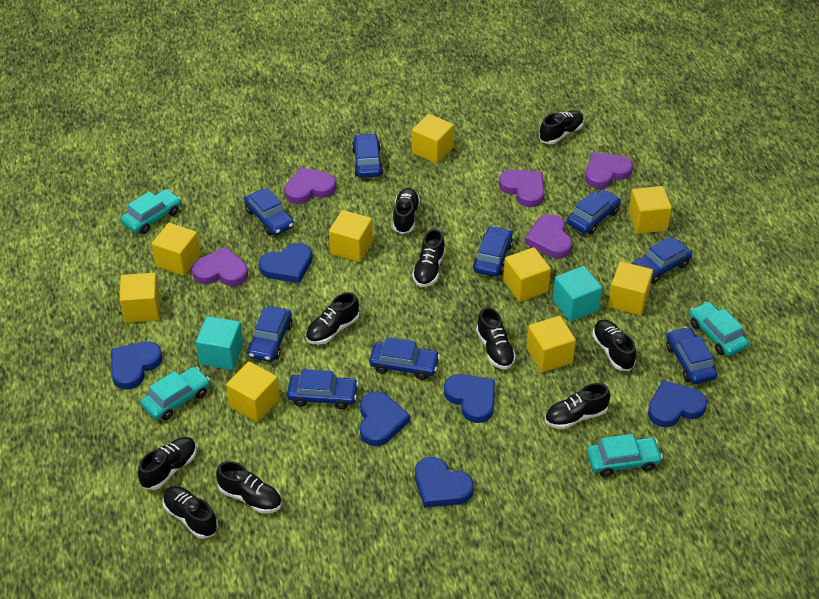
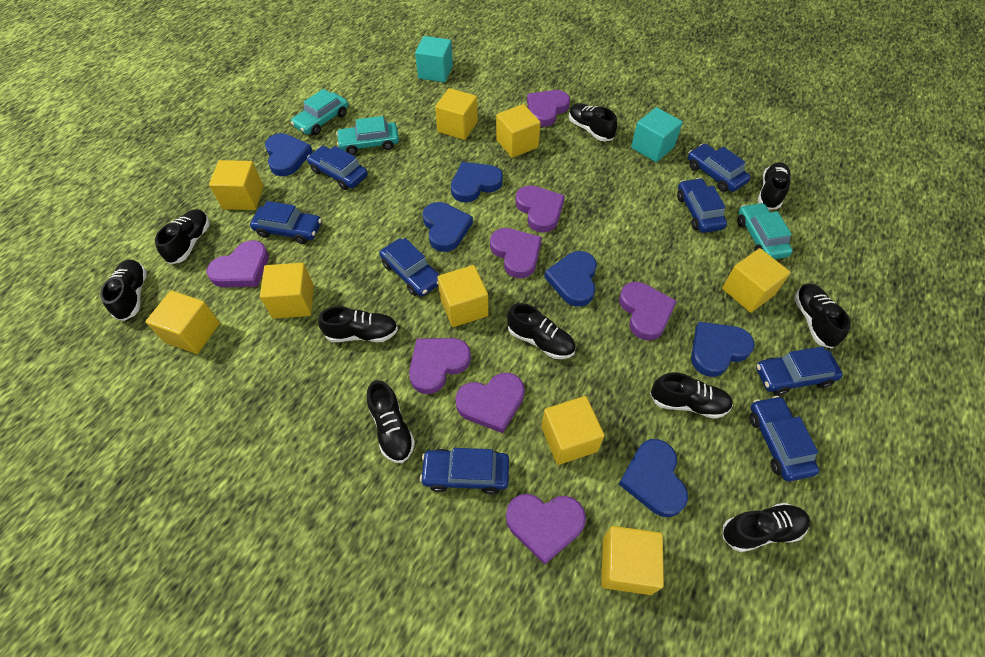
blue car: [244,187,294,236] [248,306,293,362] [287,369,359,409] [352,133,383,178] [369,337,440,380] [473,226,513,277] [567,189,621,234] [632,236,692,284] [666,327,717,384] = 9 -> [250,201,322,244] [307,146,368,190] [380,238,439,296] [420,448,509,494] [677,178,727,233] [688,144,751,192] [749,396,819,481] [756,346,843,396] = 8
purple heart: [192,247,248,286] [284,167,336,204] [499,169,545,207] [525,214,572,258] [585,152,633,189] = 5 -> [206,240,269,287] [409,338,471,394] [455,372,525,433] [490,228,542,278] [506,494,586,565] [515,185,565,233] [527,90,570,127] [619,282,677,340] = 8
turquoise car: [120,189,181,234] [141,367,210,420] [587,434,663,477] [689,302,749,356] = 4 -> [291,89,348,135] [336,116,399,155] [738,202,793,259] = 3

